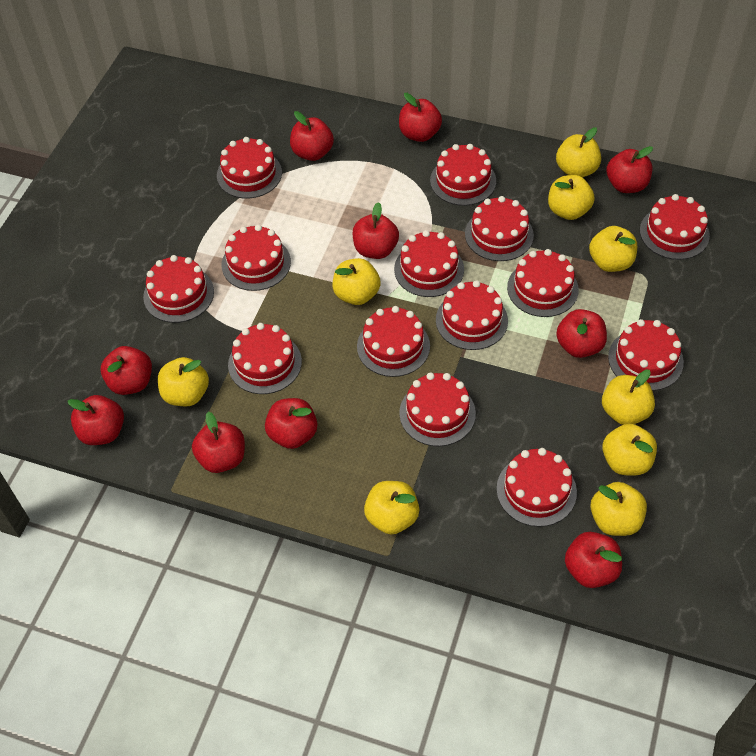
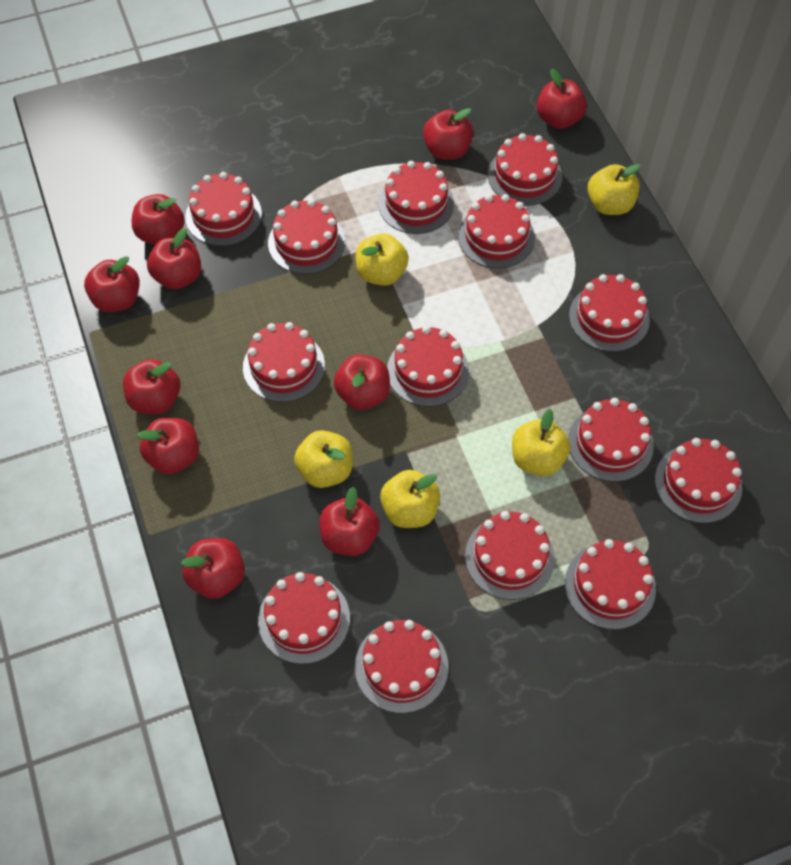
yellow apple: [158,357,209,406] [332,258,381,305] [364,481,419,534] [548,175,594,220] [556,127,601,177] [589,226,637,272] [590,482,647,536] [602,370,655,425] [602,424,657,475] = 9 -> [294,430,353,488] [355,233,409,286] [380,470,440,528] [512,409,570,476] [587,164,641,215] = 5

